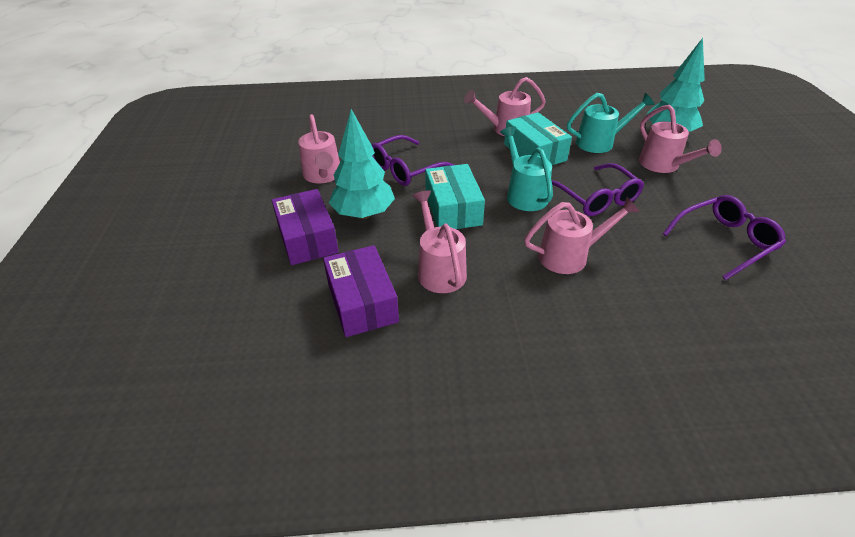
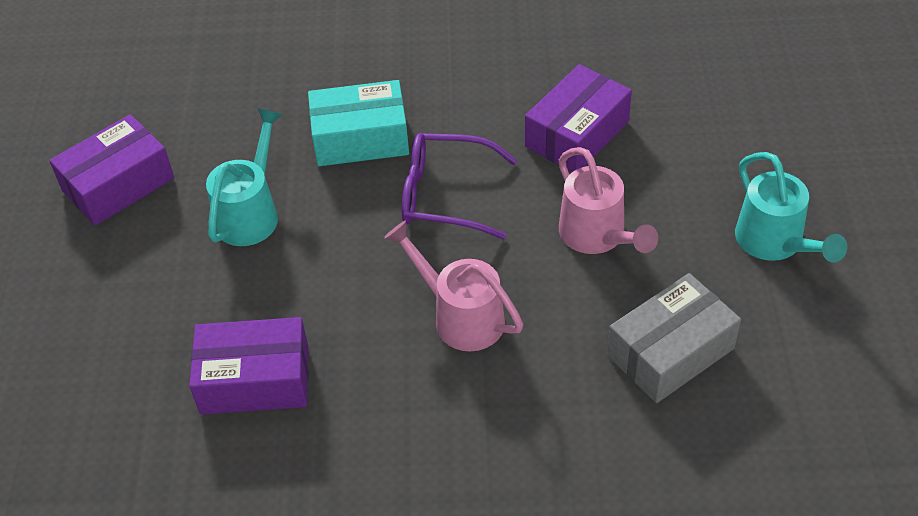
grey box: none = 0 -> [607,273,741,403] = 1
pink watering can: [298,114,340,183] [413,190,467,293] [464,77,546,136] [524,197,640,274] [639,105,722,173] = 5 -> [384,220,523,352] [559,147,658,254] = 2
purple box: [272,189,339,265] [323,245,399,337] = 2 -> [49,114,174,226] [189,317,308,415] [525,64,632,172] = 3
purple glasses: [372,135,454,186] [552,163,644,216] [663,195,786,280] = 3 -> [402,133,517,239] = 1
turquoise box: [425,164,485,229] [504,112,572,166] = 2 -> [308,80,409,166] = 1
turquoise tree: [329,109,395,219] [646,38,705,131] = 2 -> none = 0

